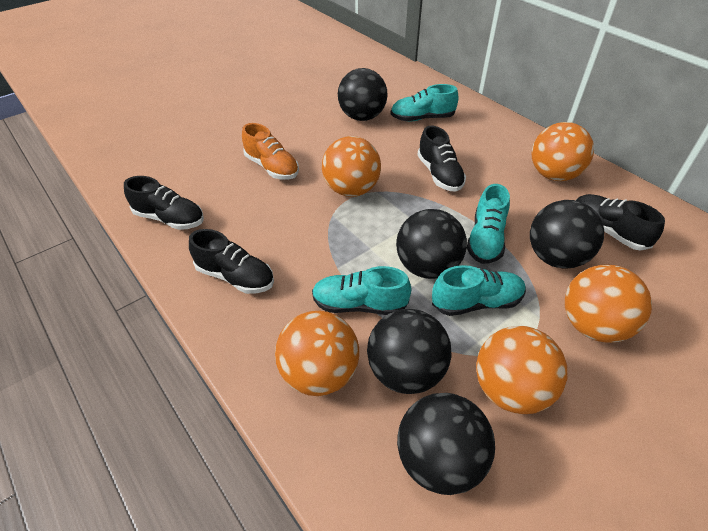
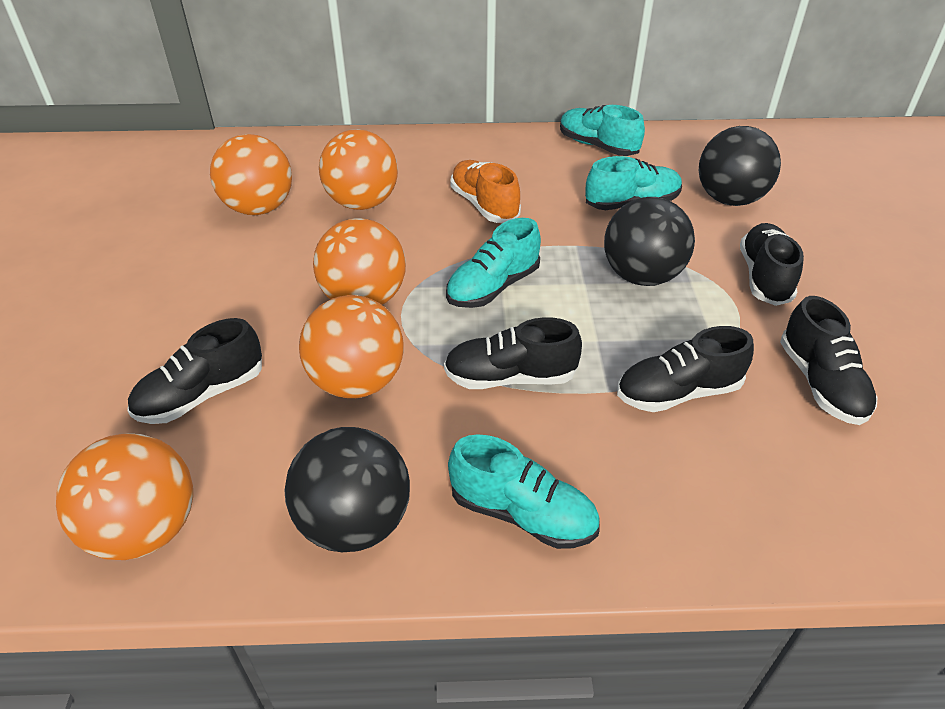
black ball: [338,68,388,121] [367,309,452,394] [396,209,467,279] [397,393,495,495] [530,200,604,269] = 5 -> [284,427,410,552] [604,197,695,286] [699,126,781,206] = 3
black shoe: [124,176,204,230] [189,229,274,294] [417,126,466,192] [576,194,665,251] = 4 -> [127,318,262,424] [444,317,582,389] [617,326,754,412] [740,223,804,306] [780,296,877,425] = 5

